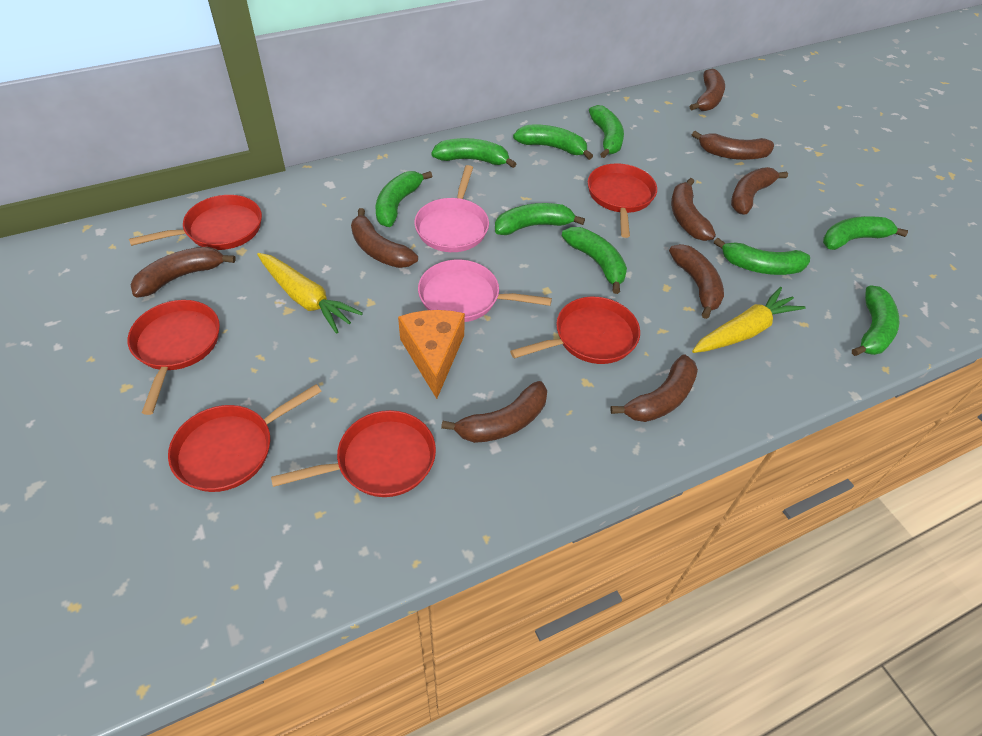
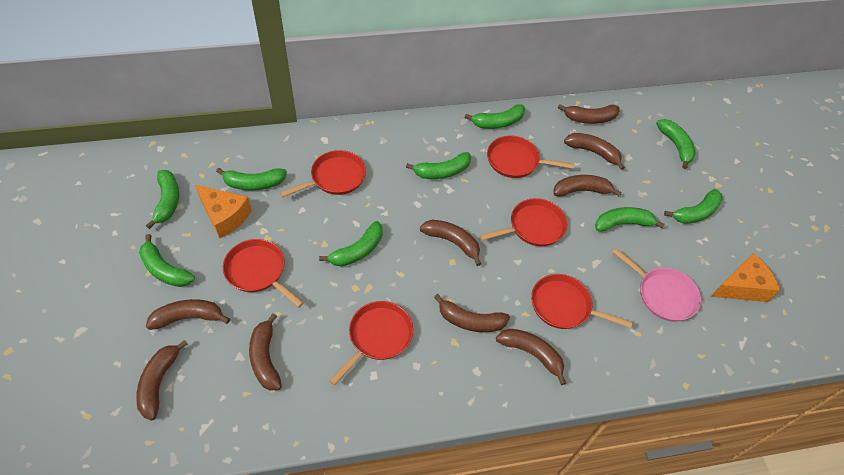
orange cheese: [398,310,465,399] = 1 -> [195,185,252,238] [711,253,780,302] = 2
pink pan: [414,165,489,252] [418,260,552,322] = 2 -> [612,248,701,321] = 1
yellow carrot: [257,253,363,334] [692,287,806,353] = 2 -> none = 0

